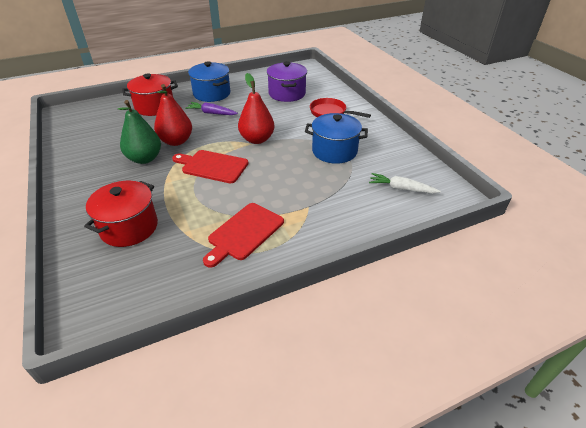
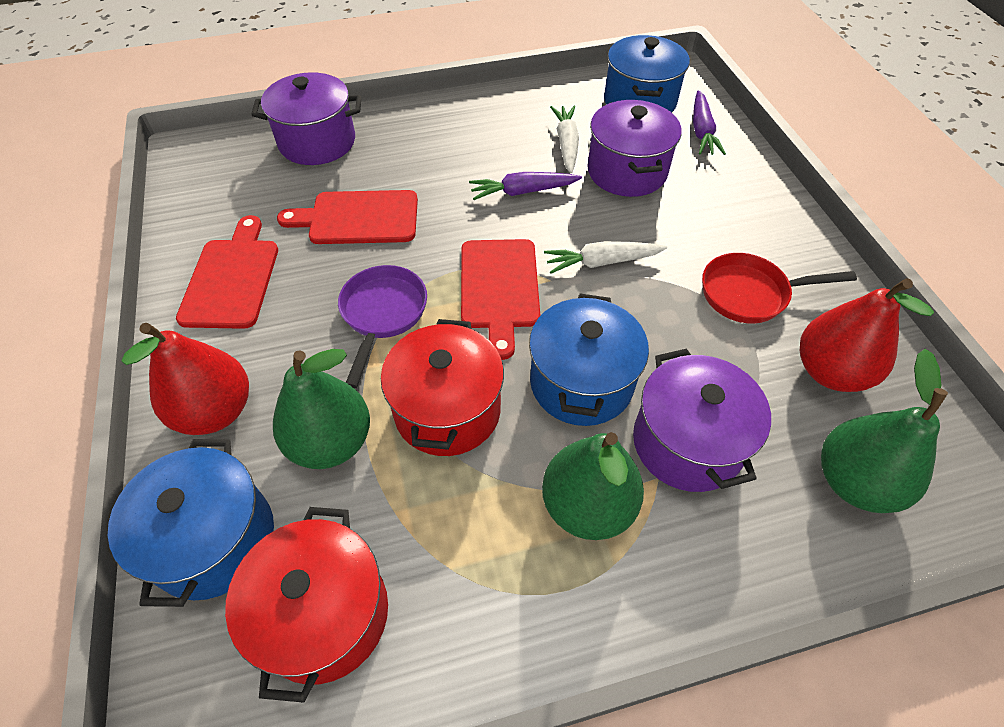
blue pot: [188,61,230,102] [305,113,368,164] = 2 -> [108,439,274,607] [529,294,649,426] [604,35,690,112] = 3
green pear: [118,100,161,164] = 1 -> [273,349,370,469] [542,432,644,540] [821,349,948,513] = 3
purple carrot: [185,102,238,115] = 1 -> [469,172,582,200] [693,90,726,155] = 2
purple pan: none = 0 -> [338,265,427,388] = 1
purple pot: [267,61,307,102] = 1 -> [251,72,362,165] [587,100,682,197] [633,348,771,492] = 3
red cutting board: [172,150,249,183] [203,203,284,267] = 2 -> [176,215,278,329] [277,190,418,244] [461,239,540,360] = 3
white carrot: [369,173,441,194] = 1 -> [544,241,667,274] [550,106,579,173] = 2

